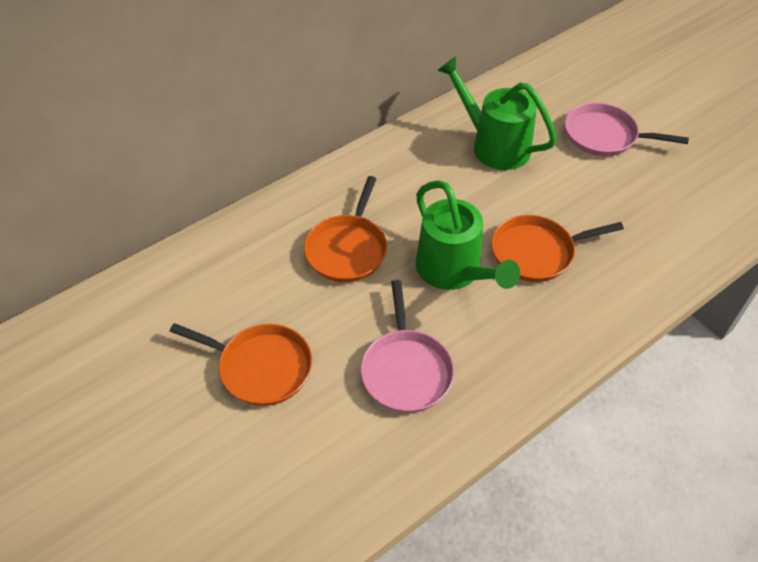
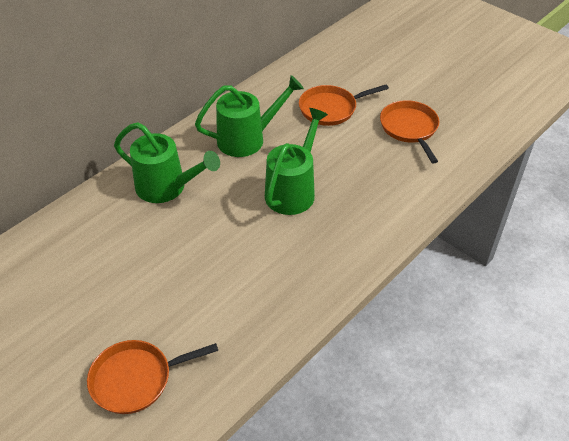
green watering can: [416,180,520,290] [437,57,557,170] = 2 -> [114,122,220,203] [195,75,304,157] [265,108,328,215] = 3
pink pan: [361,280,454,413] [565,103,689,156] = 2 -> none = 0

